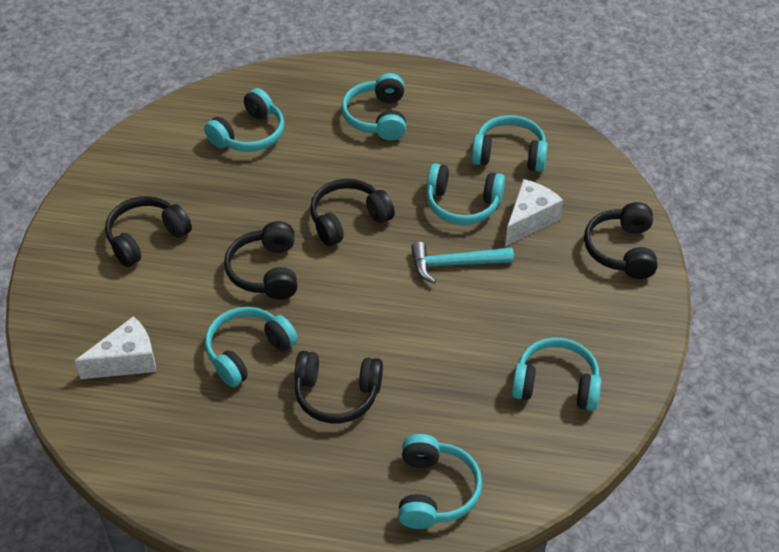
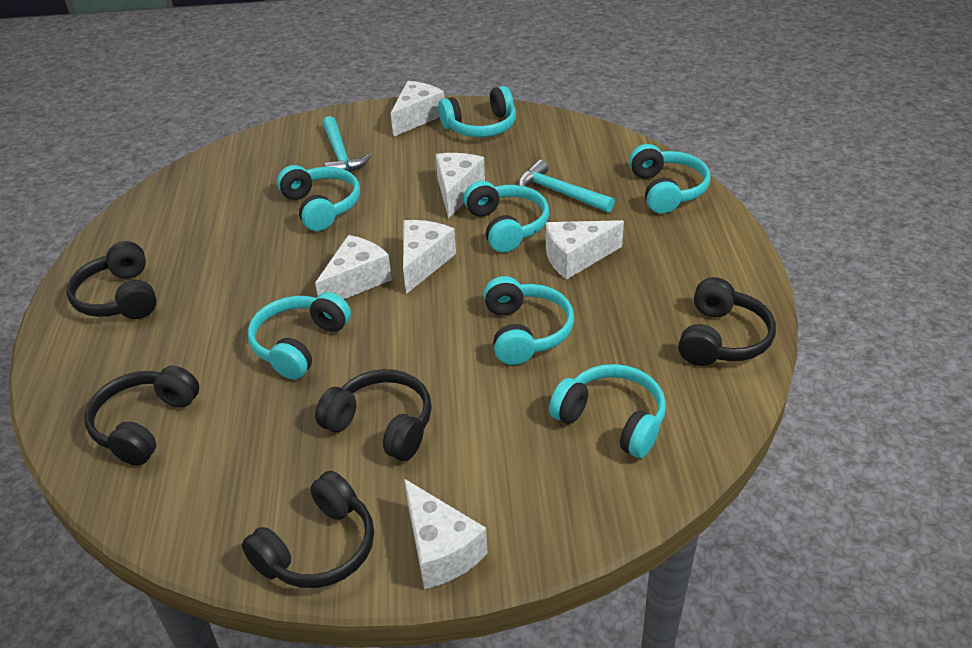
turquoise hammer: [411,242,514,284] = 1 -> [322,116,371,172] [518,160,615,213] = 2
white cheese: [75,316,156,379] [505,179,563,246] = 2 -> [315,235,392,299] [391,81,444,137] [403,220,456,294] [404,479,488,589] [436,153,485,218] [546,220,624,280] = 6

